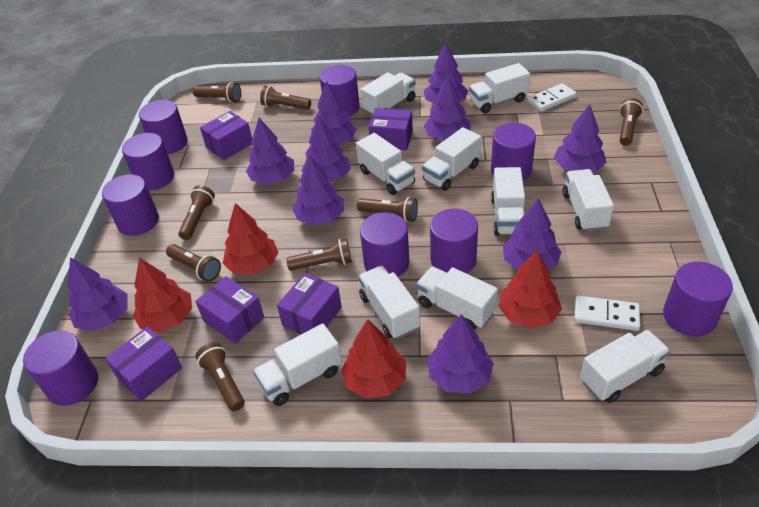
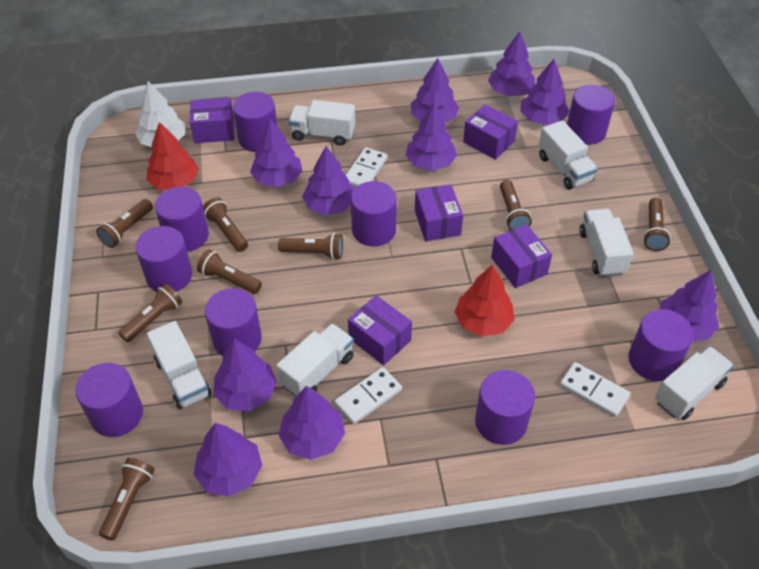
red tree: [133,258,192,332] [223,203,279,275] [341,319,406,399] [498,250,562,328] = 4 -> [147,122,199,190] [455,264,515,337] = 2
white domino: [528,83,577,112] [574,296,640,331] = 2 -> [334,367,402,424] [346,147,387,187] [560,362,631,417] = 3
white tree: none = 0 -> [135,81,185,147] = 1
white truck: [253,323,342,406] [356,133,415,195] [358,265,420,339] [360,72,416,116] [416,266,498,330] [422,127,482,191] [469,63,530,113] [491,167,525,236] [562,169,614,232] [580,330,671,403] = 10 -> [147,321,211,409] [276,323,354,397] [288,100,355,146] [539,120,598,190] [579,209,634,277] [655,346,734,420] = 6

